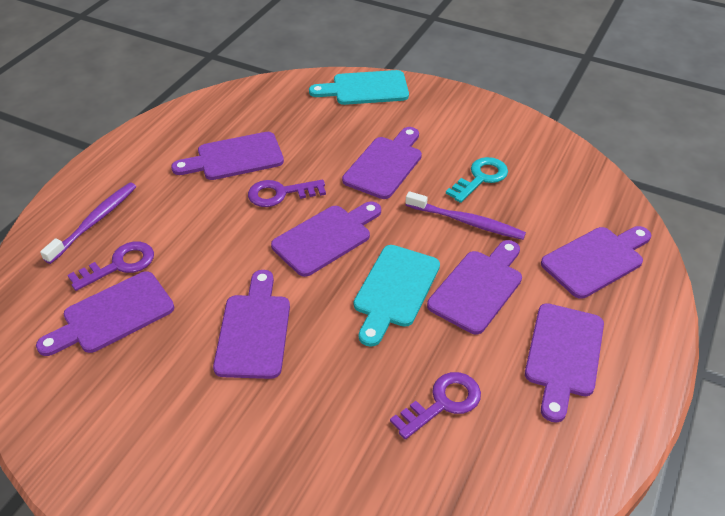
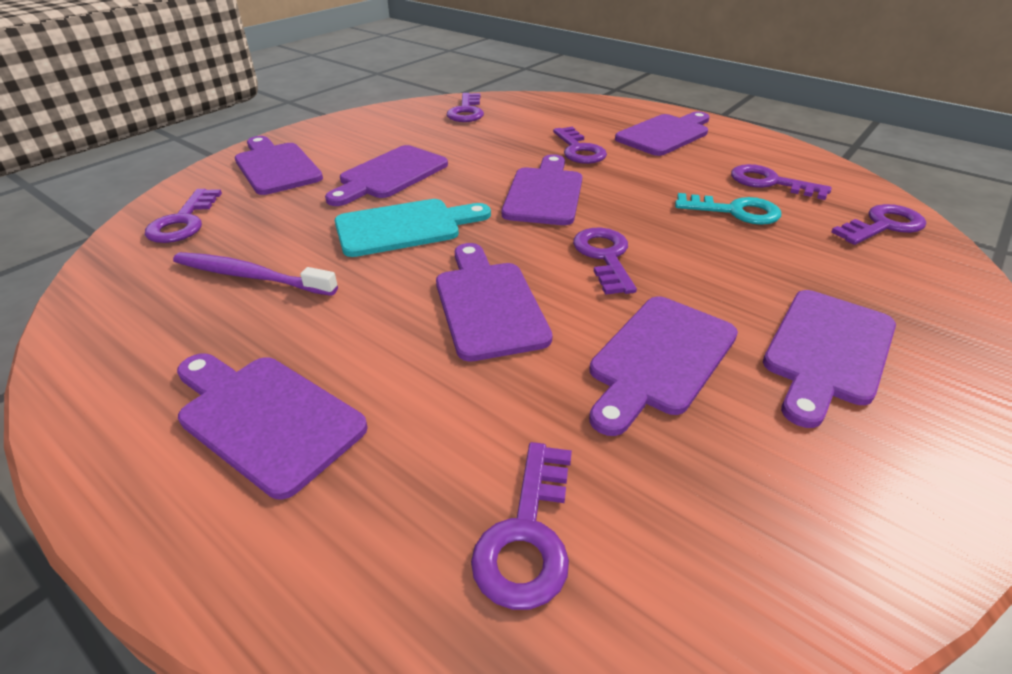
purple key: [68,241,154,291] [248,180,326,207] [390,372,481,439] = 3 -> [145,189,222,243] [447,93,484,122] [471,442,572,610] [553,127,607,164] [573,228,637,295] [731,164,832,200] [831,204,926,245] = 7
purple toothbrush: [40,182,136,264] [406,191,526,240] = 2 -> [173,252,338,296] = 1
turquoise cutting board: [309,70,409,105] [354,245,440,347] = 2 -> [335,199,491,257] = 1

